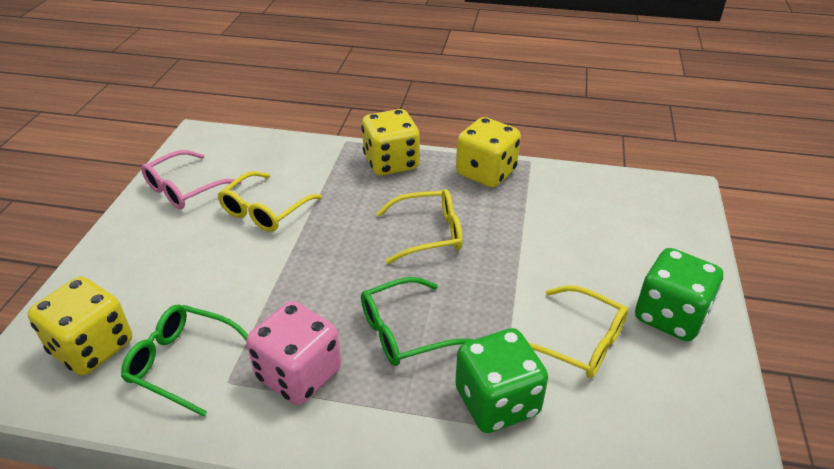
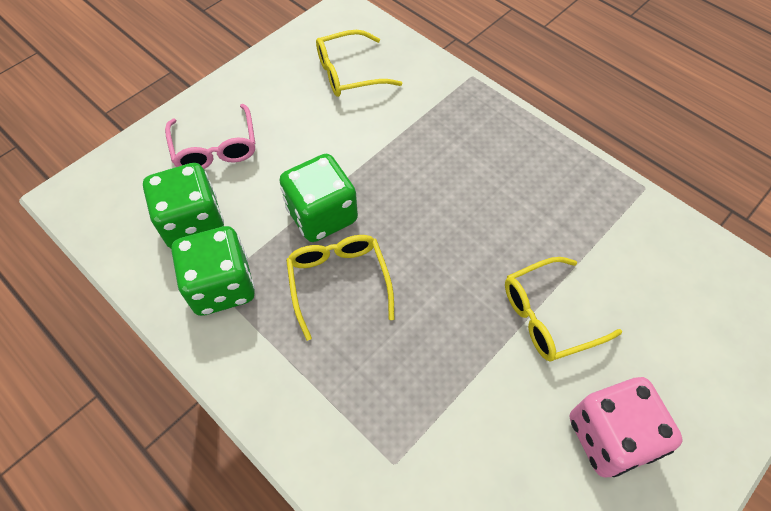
green dice: [455,328,548,433] [635,248,723,341] = 2 -> [143,163,224,248] [171,226,255,316] [279,154,358,242] = 3
green glasses: [121,305,248,417] [361,277,474,366] = 2 -> none = 0
yellow dice: [28,277,132,375] [361,109,420,176] [456,117,521,187] = 3 -> none = 0

